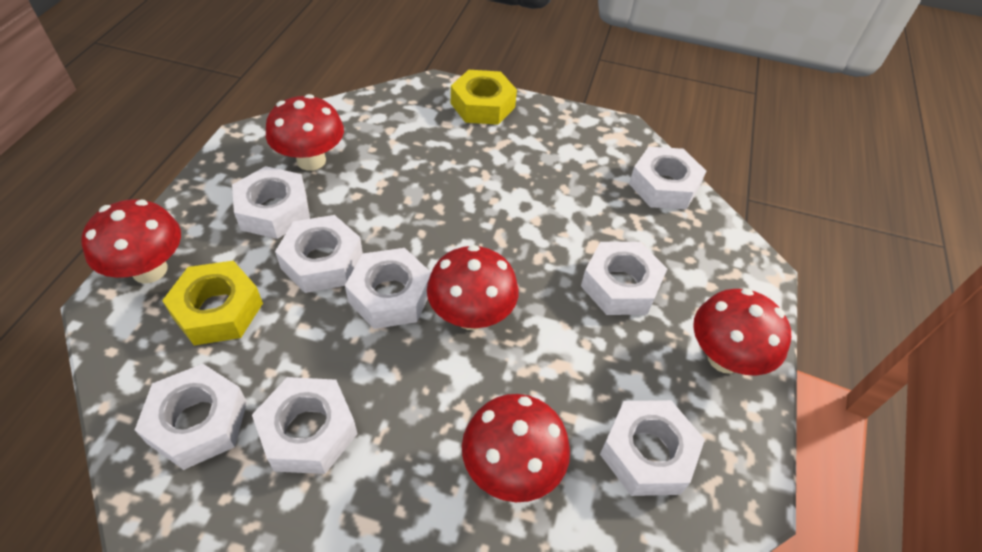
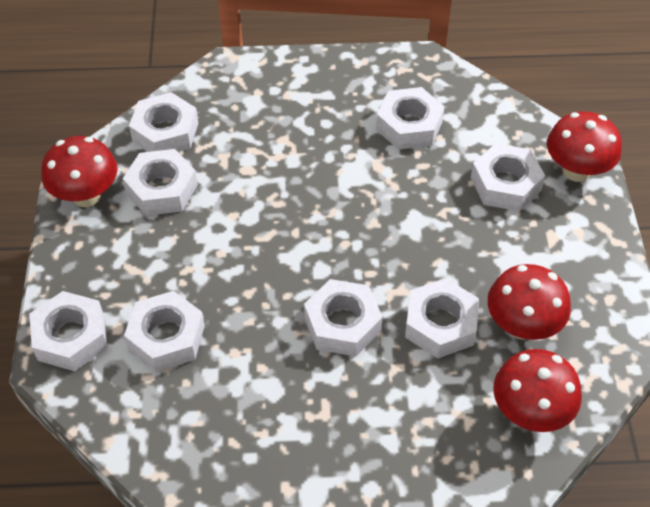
red mushroom: [81,199,181,283] [266,94,344,171] [427,245,519,330] [462,394,570,502] [693,288,791,376] = 5 -> [41,136,118,207] [488,264,571,340] [493,349,582,432] [547,111,622,182] = 4
yellow nut: [162,261,263,346] [451,70,517,125] = 2 -> none = 0

